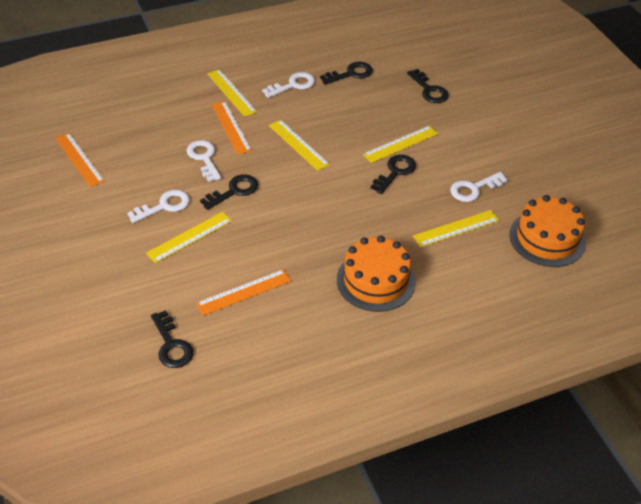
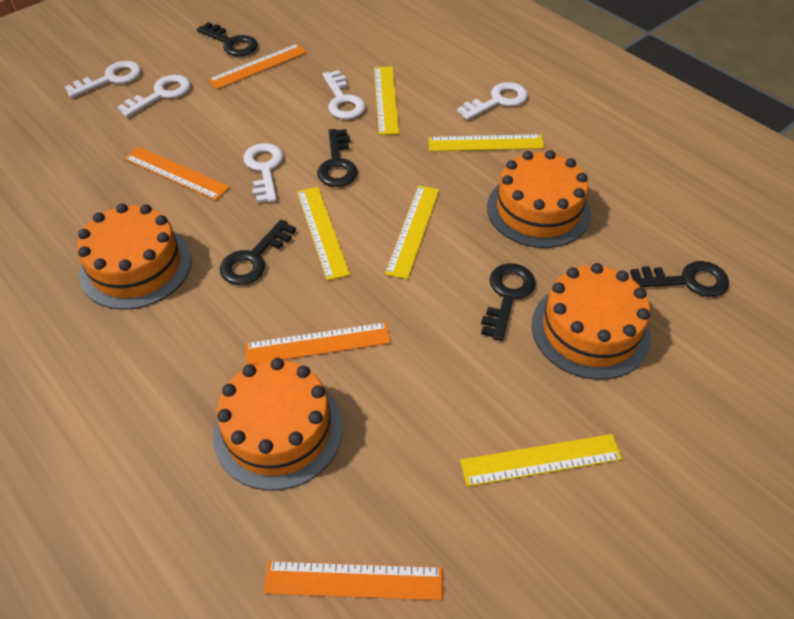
orange cake: [337,236,416,312] [510,195,586,267] = 2 -> [77,203,192,310] [213,358,343,491] [487,150,591,248] [532,263,651,380] = 4
orange ruler: [55,133,105,187] [196,269,291,316] [212,101,252,155] = 3 -> [124,147,230,200] [208,44,307,89] [245,322,391,365] [264,561,443,600] = 4
white key: [127,190,190,223] [187,140,221,182] [262,72,315,98] [450,172,508,202] = 4 -> [65,61,141,98] [117,75,191,117] [243,143,283,203] [323,70,365,119] [457,82,528,120] = 5

